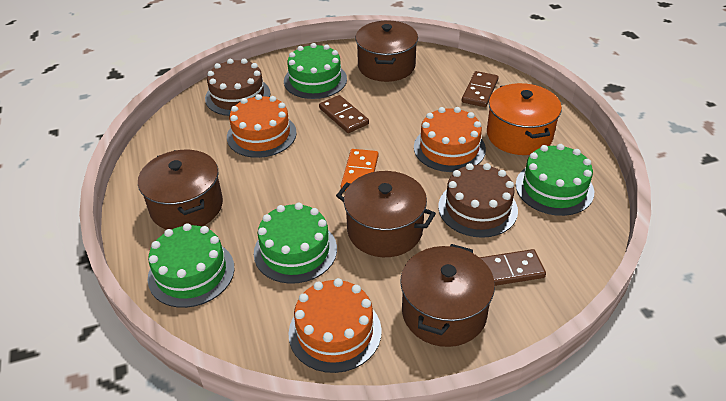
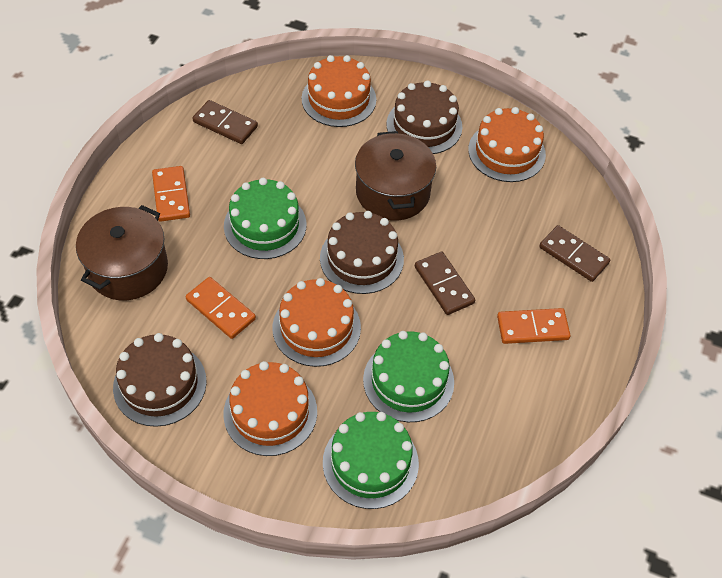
brown cake: [205,59,270,116] [438,163,518,238] = 2 -> [113,333,207,427] [320,211,404,294] [387,80,462,154] = 3
brown pot: [138,150,223,230] [336,171,436,257] [355,21,418,82] [400,244,495,347] = 4 -> [76,205,168,300] [355,131,436,221] = 2
green cake: [148,223,234,308] [254,203,337,284] [284,43,347,99] [516,144,594,216] = 4 -> [224,178,306,259] [323,412,419,509] [363,331,454,422] = 3
orange cake: [227,94,297,158] [289,278,382,373] [414,107,486,172] = 3 -> [223,361,317,456] [272,278,361,367] [302,55,376,127] [468,107,546,182] = 4
orange domino: [341,149,378,191] = 1 -> [152,166,190,222] [186,277,256,339] [497,308,571,344] = 3
orange pot: [487,83,562,155] = 1 -> none = 0

